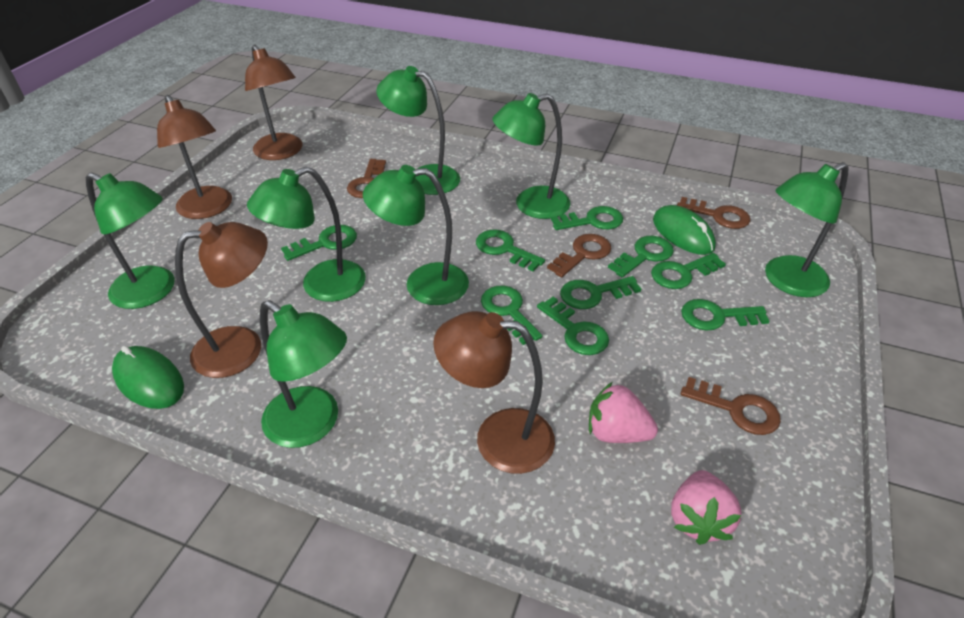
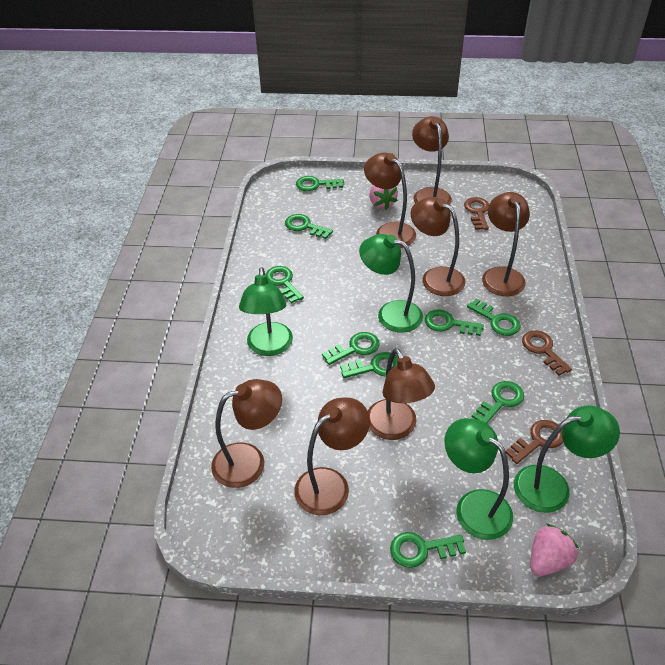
brown key: [347,159,386,198] [547,234,612,277] [677,197,750,229] [680,377,781,435] = 4 -> [464,197,489,230] [505,420,563,464] [522,330,572,376] = 3
brown lamp: [157,95,232,219] [175,222,268,378] [245,45,302,160] [433,311,555,474] = 4 -> [211,379,282,488] [294,397,370,515] [364,152,416,248] [368,348,435,440] [411,197,465,296] [412,116,452,205] [482,192,530,296] = 7
green lamp: [86,172,175,309] [247,167,366,302] [260,300,347,448] [363,165,469,305] [376,66,460,195] [493,93,570,219] [765,162,848,297] = 7 -> [239,267,293,356] [359,234,423,333] [445,418,513,540] [514,405,620,513] = 4
green mouse: [112,346,184,409] [653,205,716,255] = 2 -> none = 0

